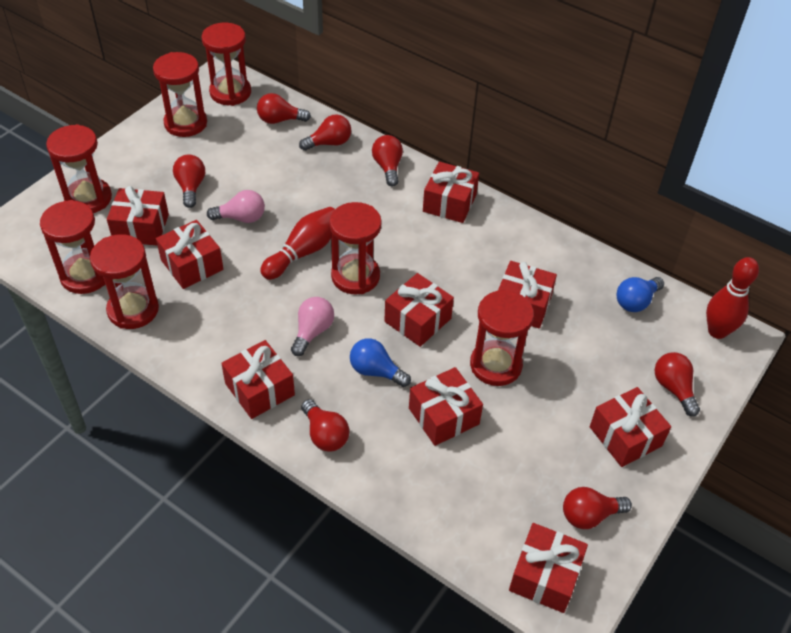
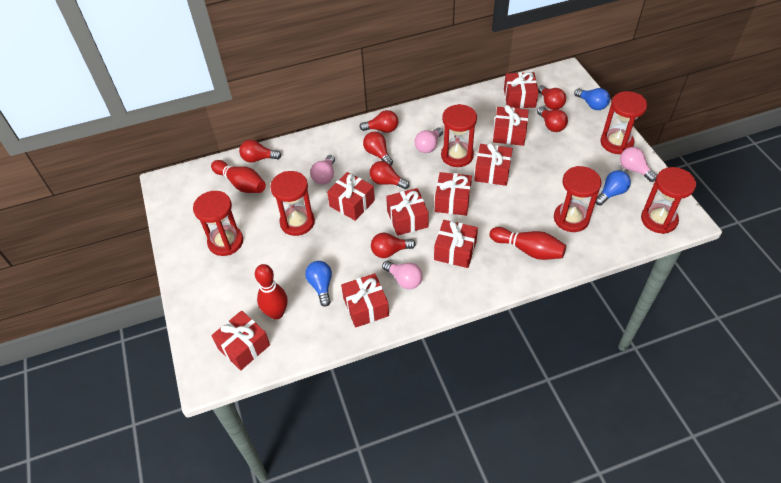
blue light bulb: [350,338,411,387] [617,277,664,312] = 2 -> [305,261,332,307] [574,88,610,110] [595,170,631,205] = 3
pink light bulb: [207,190,265,223] [291,297,334,356] = 2 -> [310,155,335,184] [382,261,423,289] [415,127,443,153] [620,147,657,182] = 4
red bowling pin: [260,207,335,280] [706,257,759,339] = 2 -> [211,160,266,193] [255,264,288,320] [490,227,566,260] = 3
red hourglass: [40,200,105,294] [46,124,112,213] [90,234,159,329] [153,52,207,137] [202,23,251,106] [329,202,382,294] [470,290,534,386] = 7 -> [193,191,243,256] [270,171,315,236] [441,104,477,167] [554,166,602,232] [601,91,647,154] [641,167,696,234] = 6

